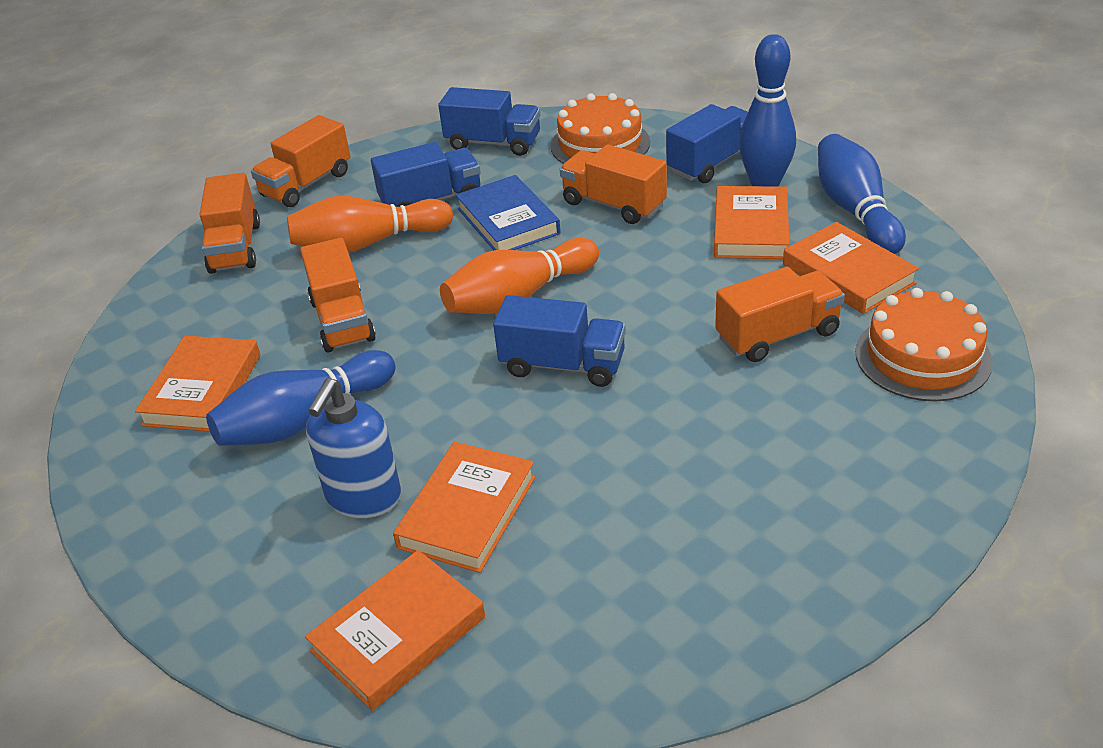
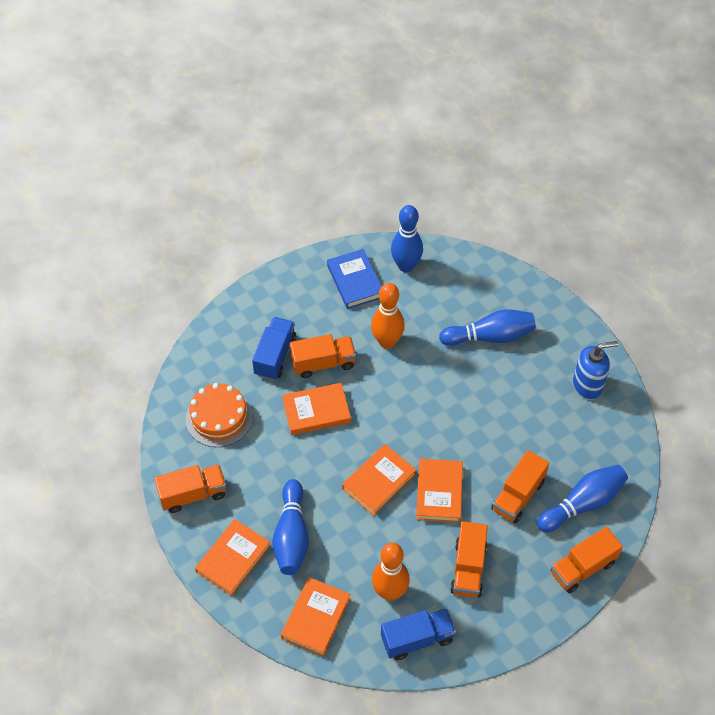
blue bowling pin: [206,350,396,446] [739,34,796,187] [818,134,906,254] = 3 -> [272,479,309,575] [391,205,423,272] [439,310,536,346] [537,465,628,532] = 4
blue truck: [371,142,481,207] [438,87,540,156] [493,295,626,387] [666,104,748,183] = 4 -> [252,317,296,380] [381,608,456,660] = 2
orange cake: [550,93,650,164] [855,288,993,401] = 2 -> [186,383,253,447] = 1

